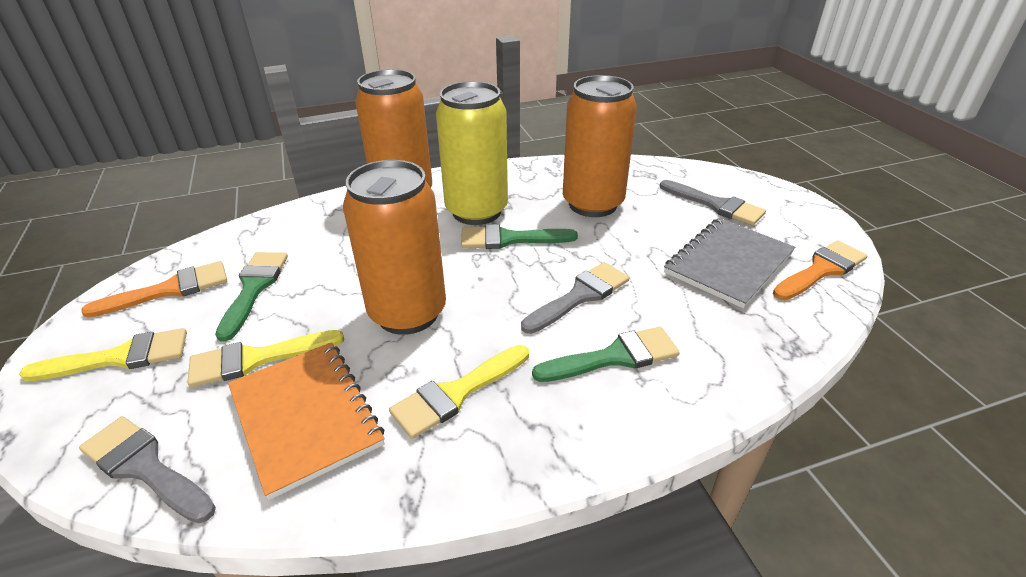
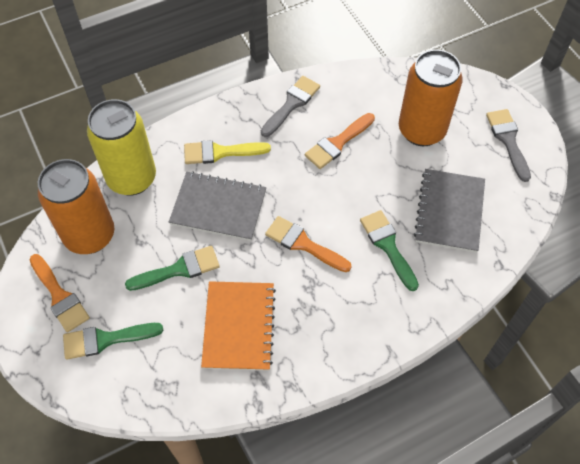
grey brush: [79,416,216,523] [521,262,629,334] [660,180,766,226] = 3 -> [261,76,320,137] [486,109,531,182] = 2
grey notebook: [664,218,795,308] = 1 -> [169,171,266,241] [414,169,485,253] = 2
orange brush: [81,261,227,318] [773,240,867,300] = 2 -> [29,254,90,333] [265,216,352,272] [305,113,375,169] = 3
orange can: [343,160,446,335] [355,69,432,188] [563,75,637,217] = 3 -> [38,159,114,254] [399,49,463,146] = 2
yellow brush: [19,328,187,381] [188,330,344,387] [389,345,529,439] = 3 -> [184,140,271,164] = 1

